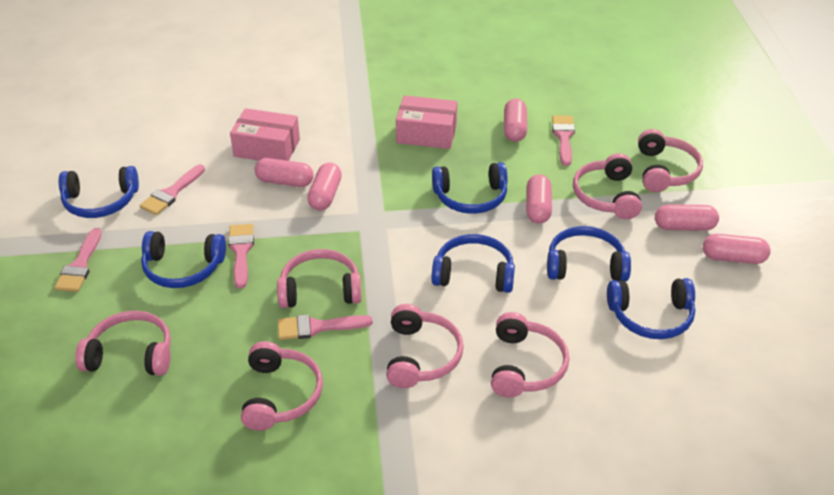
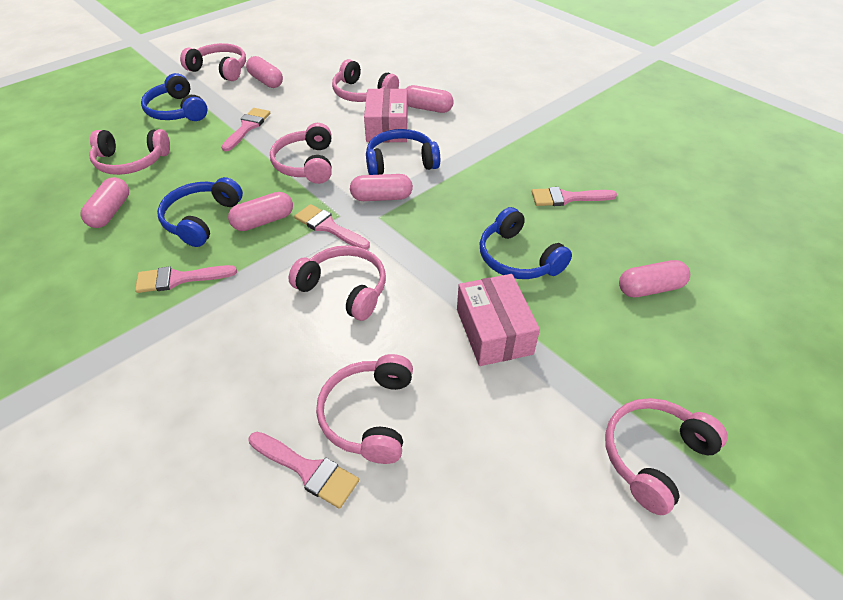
blue headphones: [59,166,139,218] [141,231,226,288] [432,162,508,214] [432,234,515,293] [547,226,631,282] [607,278,695,339] = 6 -> [141,73,208,121] [157,177,243,247] [366,129,440,175] [480,207,572,279] = 4

